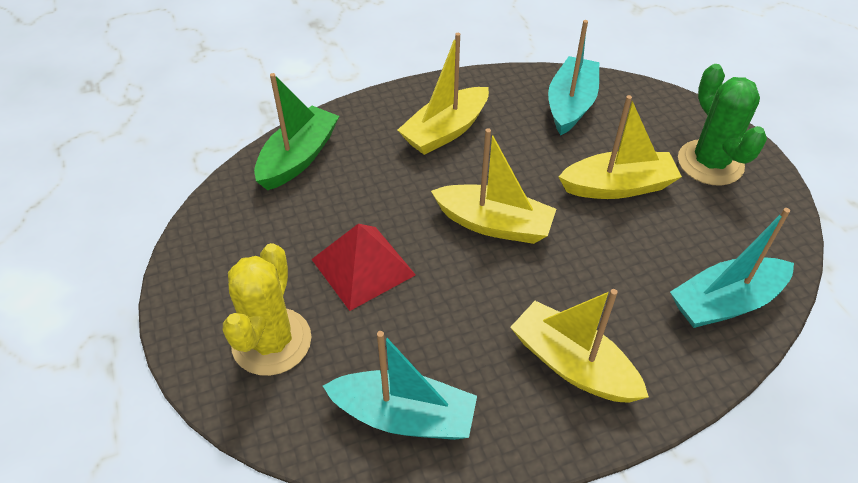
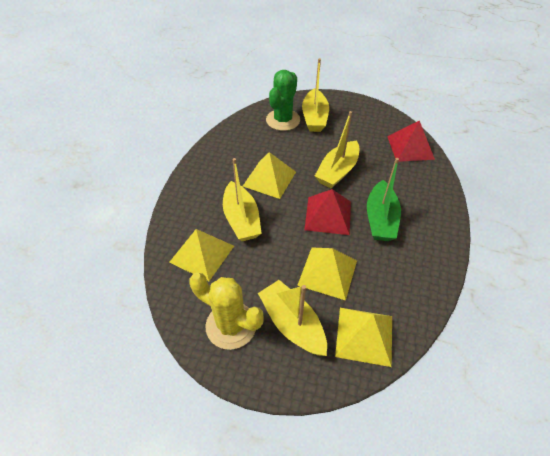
red pyramid: [311,224,416,311] = 1 -> [304,189,351,235] [387,120,435,162] = 2
turquoise boat: [323,331,477,440] [548,20,599,135] [670,208,794,328] = 3 -> none = 0
yellow pyramid: none = 0 -> [169,229,234,281] [243,152,296,199] [297,247,357,301] [335,308,392,367] = 4

